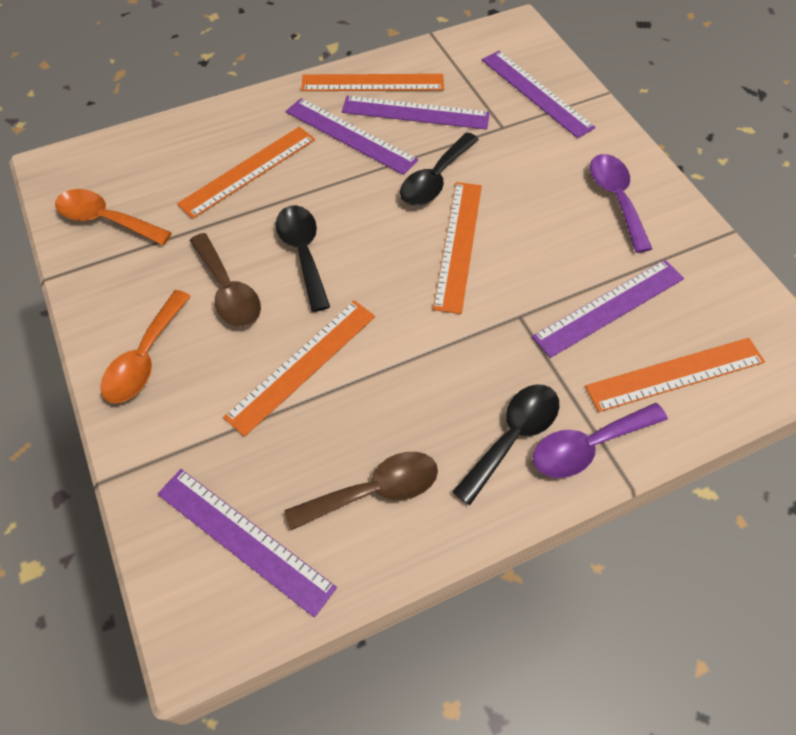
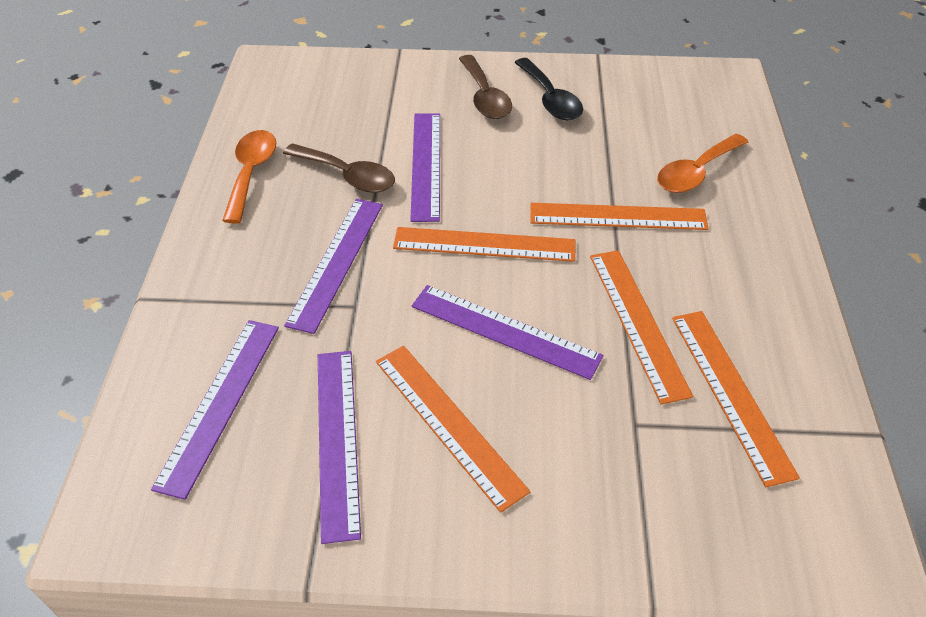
black spoon: [276,205,330,312] [400,132,479,206] [453,384,559,505] = 3 -> [514,58,583,120] = 1
purple spoon: [533,403,668,478] [590,154,652,253] = 2 -> none = 0

